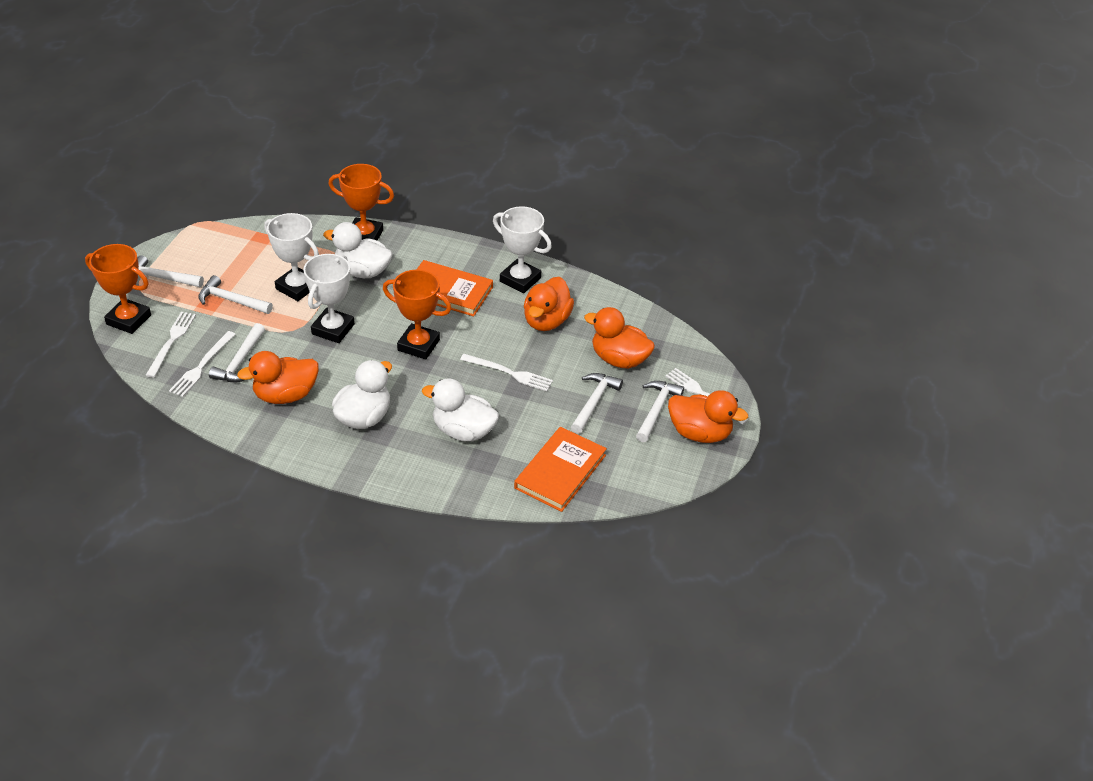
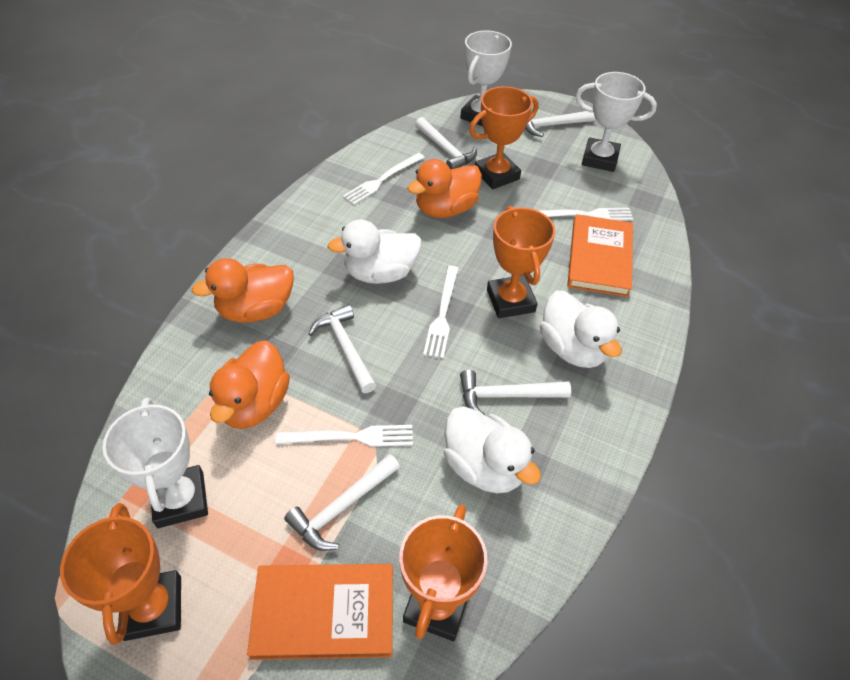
orange duck: [237,351,319,404] [524,277,574,331] [584,307,655,369] [668,390,748,443] = 4 -> [192,258,294,323] [209,340,290,429] [407,159,482,218] = 3
orange trophy: [85,244,151,334] [328,164,394,241] [383,269,452,359] = 3 -> [60,503,181,645] [399,504,488,641] [469,86,539,189] [487,206,555,318] = 4

